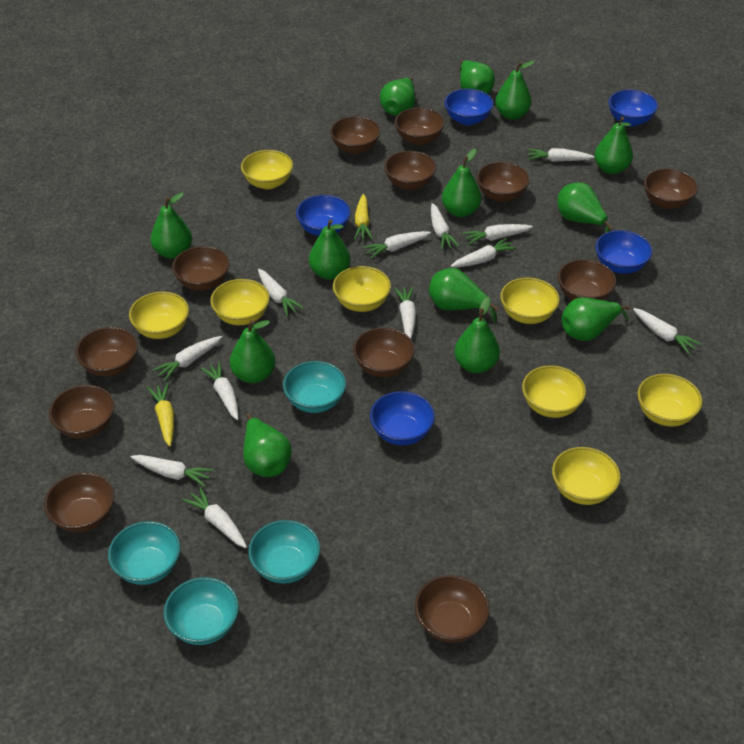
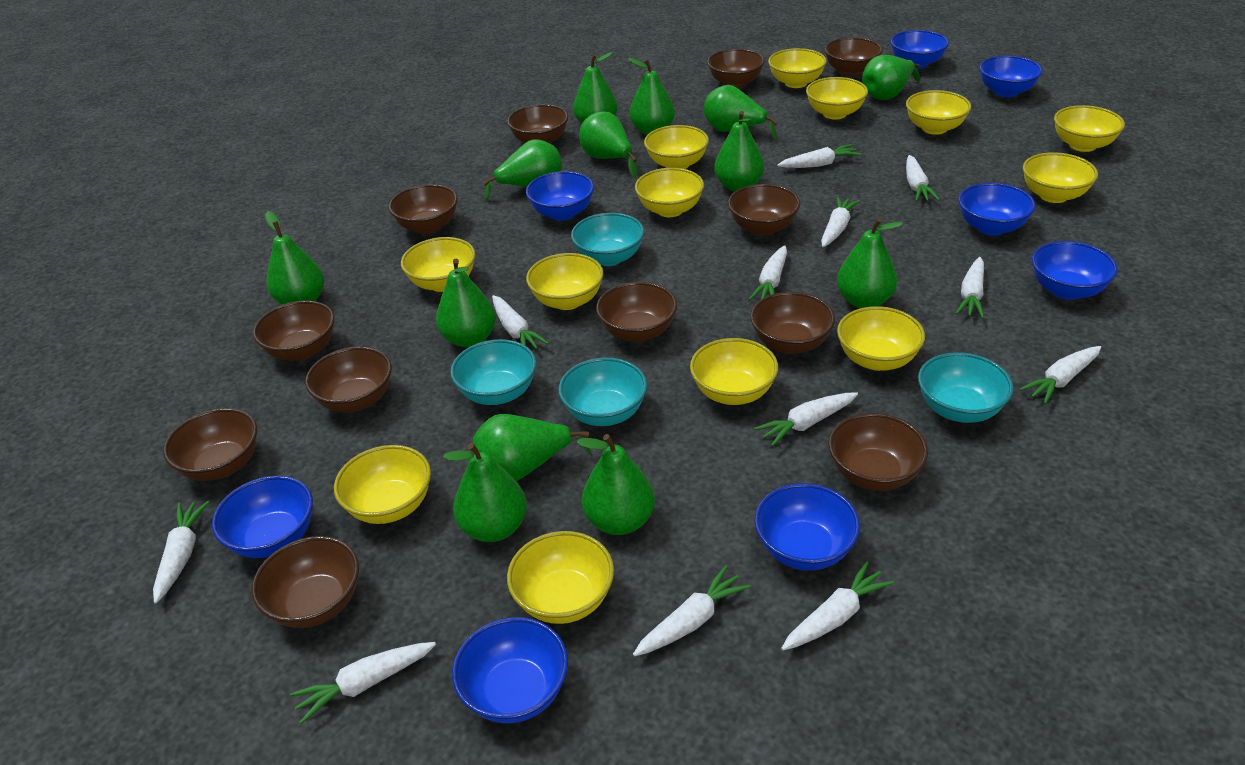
blue bowl: [296,195,351,236] [370,391,435,445] [444,89,494,125] [595,230,653,274] [608,89,658,126] = 5 -> [212,476,313,558] [452,617,568,723] [526,171,594,221] [755,483,860,571] [890,30,949,69] [959,183,1036,236] [979,56,1043,97] [1032,241,1118,300] = 8
yellow bowl: [129,292,189,339] [210,279,270,325] [241,150,293,189] [333,266,391,312] [500,277,560,324] [522,365,586,418] [552,447,621,505] [637,374,703,427] = 8 -> [334,445,431,524] [401,237,476,292] [507,531,614,624] [526,253,604,310] [635,168,704,217] [644,125,709,169] [690,338,778,405] [768,48,827,88] [806,77,868,120] [837,306,925,371] [906,90,971,135] [1023,152,1098,203] [1054,105,1125,152] = 13
yellow carrot: [148,383,174,447] [354,194,373,240] = 2 -> none = 0

